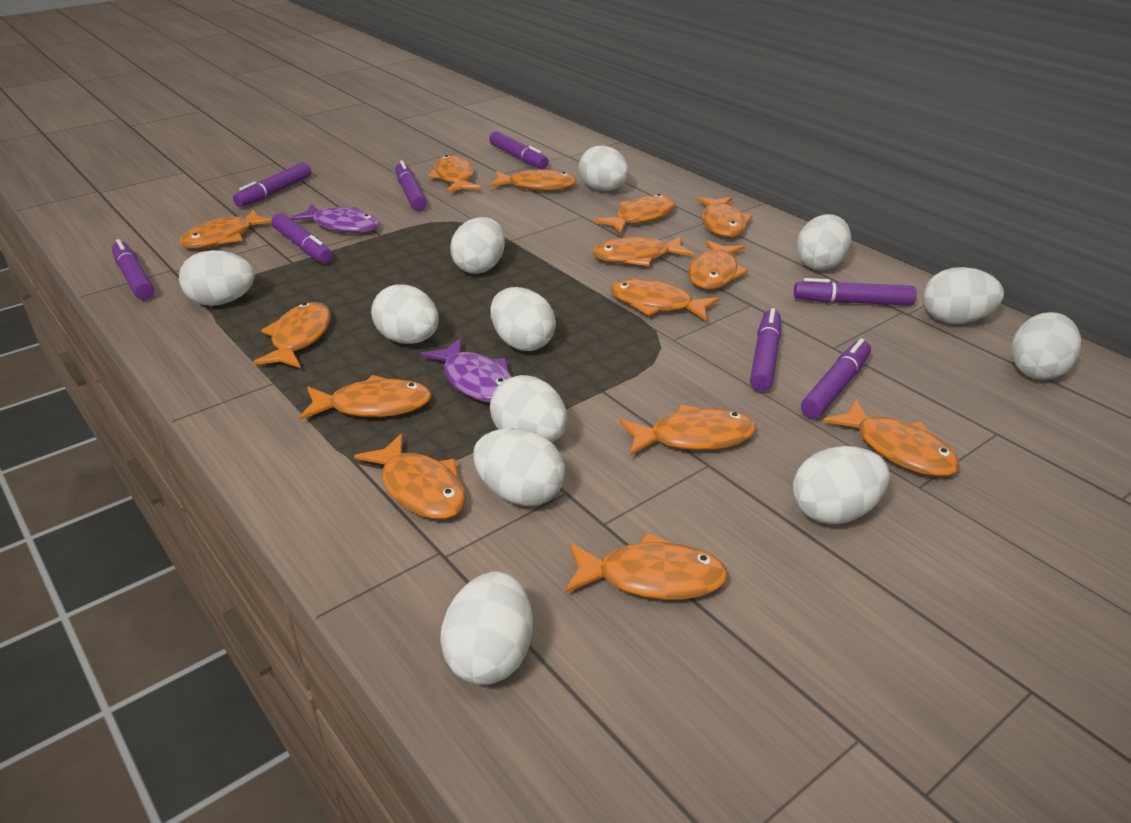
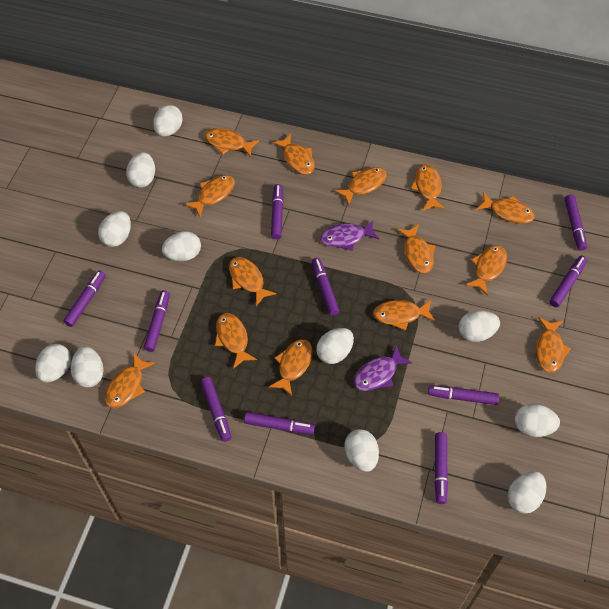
purple marker: [112,239,154,300] [233,163,312,207] [271,213,333,264] [395,161,427,211] [489,131,549,169] [750,308,781,392] [794,278,917,306] [801,339,871,419] = 8 -> [64,270,106,327] [144,290,170,352] [200,377,231,442] [244,412,315,434] [271,184,284,239] [312,258,340,316] [428,385,499,405] [434,432,448,504] [550,255,587,307] [565,195,587,251] = 10
white egg: [179,250,255,306] [371,284,439,344] [440,571,533,685] [450,217,505,274] [473,428,565,506] [490,375,567,443] [491,287,556,351] [579,145,629,191] [793,446,890,524] [797,214,851,270] [923,267,1004,324] [1011,312,1081,380] = 12 -> [35,344,71,382] [71,346,104,388] [98,211,131,247] [126,152,155,188] [153,105,183,137] [162,231,201,261] [316,328,354,364] [344,429,379,472] [459,310,500,342] [508,471,546,514] [515,404,560,437] = 11

